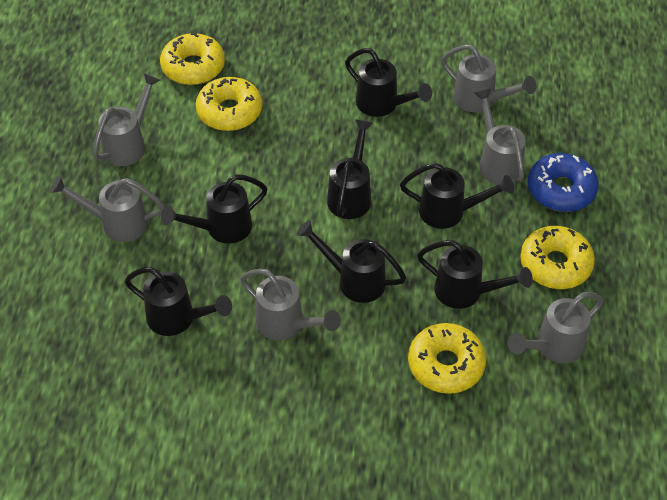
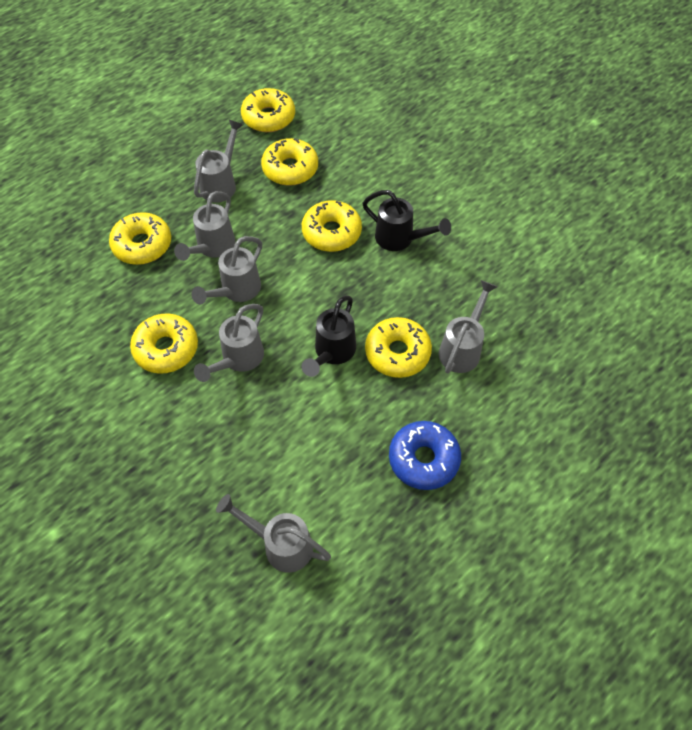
black watering can: [124,267,232,336] [161,174,268,244] [297,220,406,303] [327,120,373,219] [345,48,432,117] [400,163,514,229] [417,240,533,309] = 7 -> [301,295,356,377] [362,190,451,251] = 2
yellow donut: [160,33,225,85] [196,77,262,131] [408,323,486,394] [520,226,595,289] = 4 -> [109,212,171,265] [130,313,198,374] [241,88,295,132] [261,138,318,186] [302,200,362,252] [365,317,432,378] = 6

